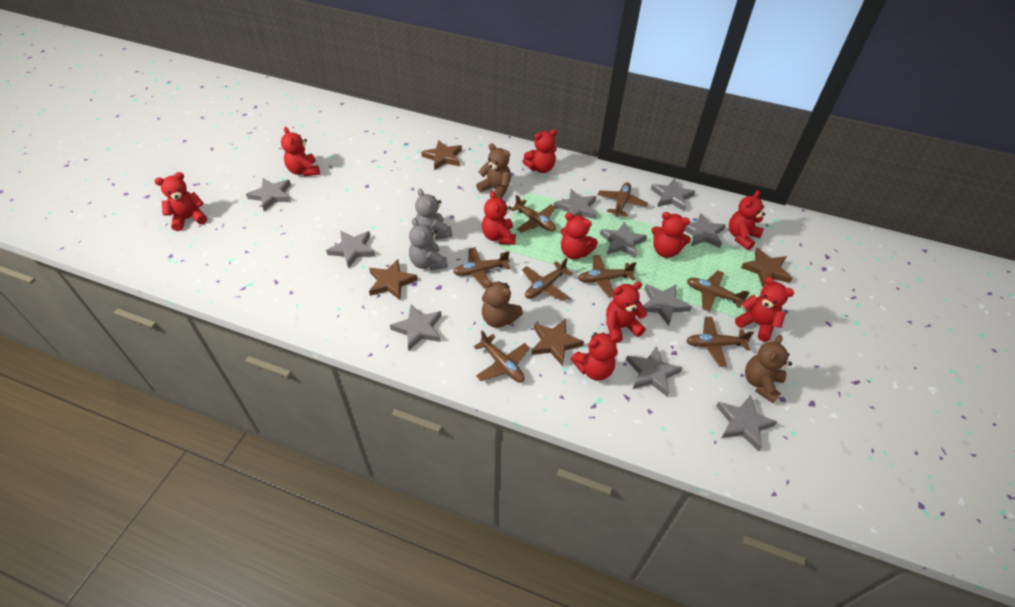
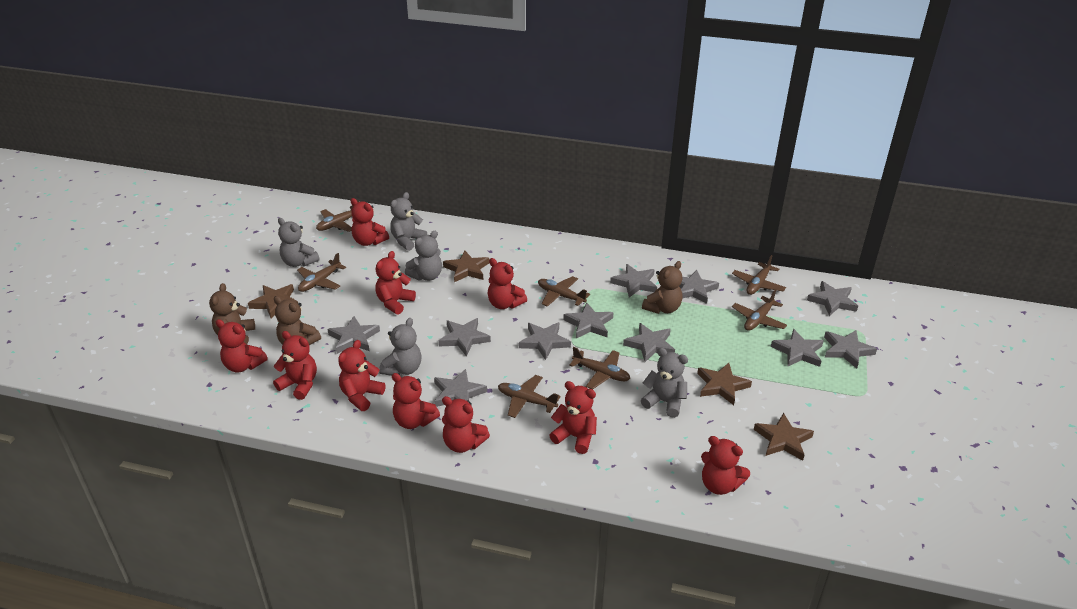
brown plane: [453,247,510,289] [473,330,530,383] [510,195,556,233] [522,258,573,301] [578,255,637,298] [598,182,648,217] [686,317,754,367] [687,270,750,312] = 8 -> [297,253,346,292] [316,200,359,232] [498,375,561,418] [538,276,590,307] [569,347,630,389] [732,255,786,295] [732,290,787,331] = 7
grey star: [246,178,291,211] [326,231,375,268] [390,305,442,350] [554,189,597,219] [600,222,647,259] [626,346,682,397] [643,284,692,326] [651,178,695,211] [685,213,726,248] [716,395,777,451] = 10 -> [327,316,380,354] [434,369,487,407] [439,318,491,356] [519,322,571,360] [563,303,614,338] [610,264,657,297] [623,323,675,362] [679,270,719,304] [771,329,823,367] [807,281,858,316] [824,330,877,369] = 11
grey teddy bear: [409,218,448,270] [415,189,452,240] = 2 -> [278,218,320,267] [379,318,422,376] [390,192,427,251] [405,231,442,281] [641,348,688,418] = 5

